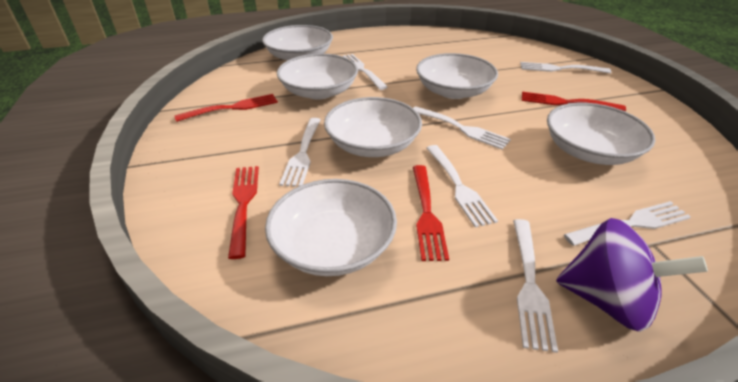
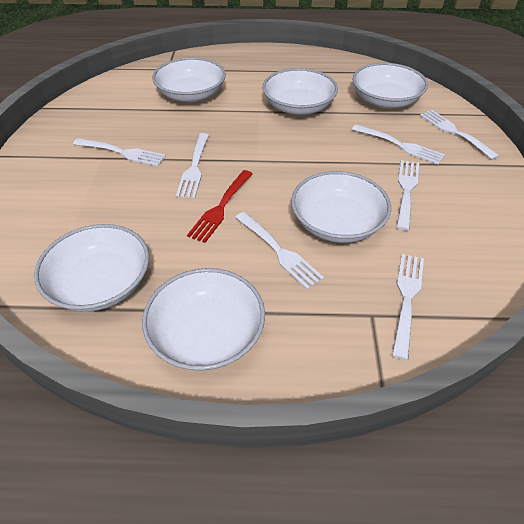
purple spinning top: [556,218,708,332] = 1 -> none = 0
red fork: [174,94,278,122] [228,166,259,259] [413,165,449,261] [522,92,626,111] = 4 -> [187,170,253,243] = 1

